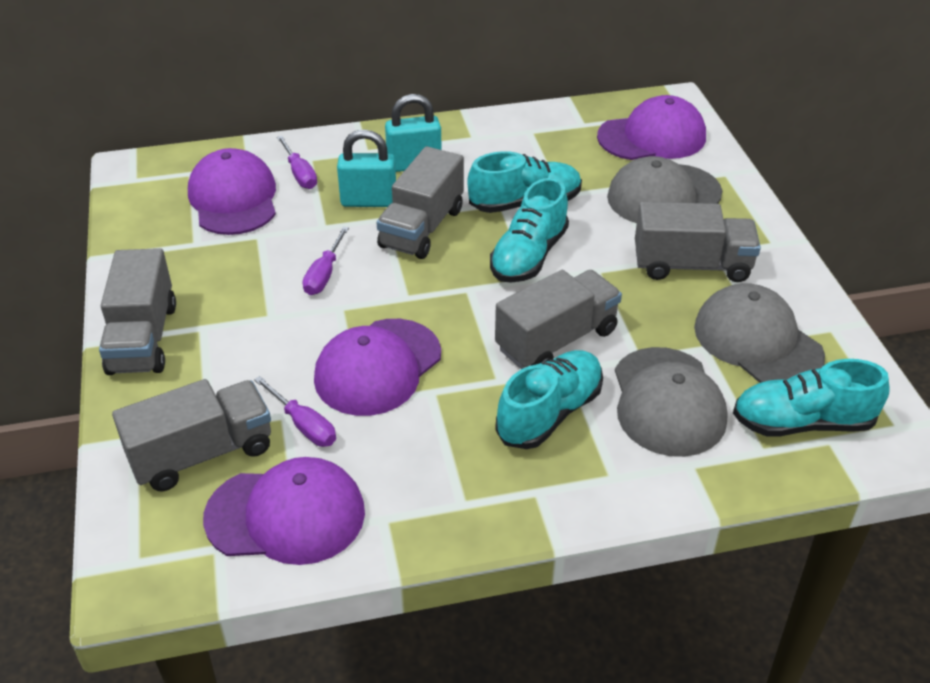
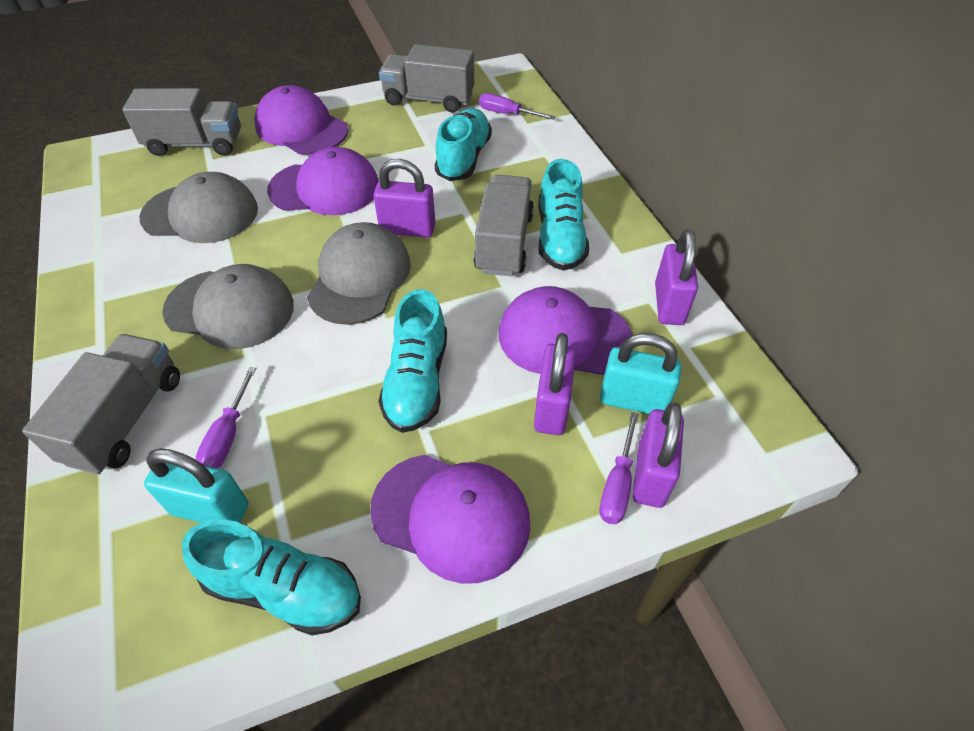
grey truck: [99,248,176,375] [112,379,271,491] [377,146,464,259] [495,270,622,369] [635,202,761,282] = 5 -> [22,334,180,475] [122,88,241,156] [379,44,474,113] [473,175,534,276] = 4
purple padlock: none = 0 -> [373,159,436,238] [534,333,576,435] [632,402,684,508] [655,229,698,325] = 4

